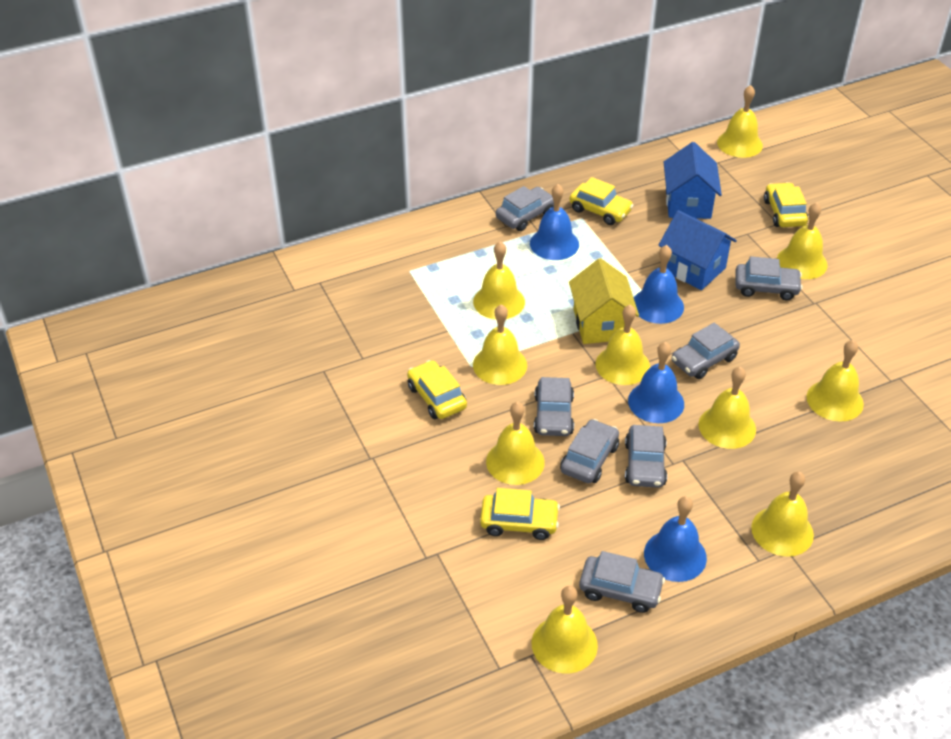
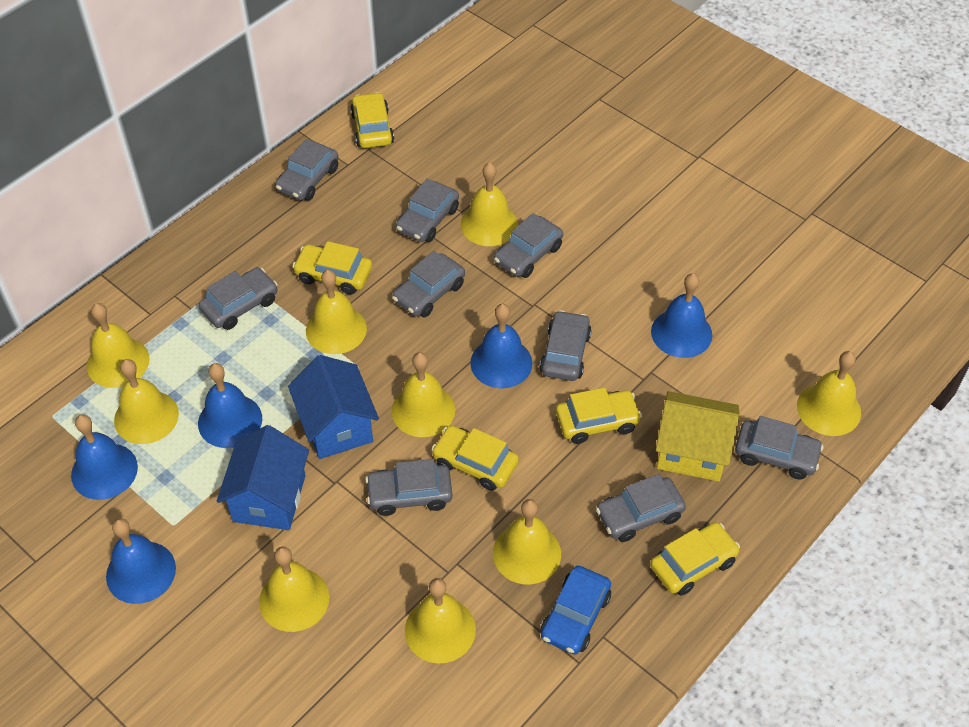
blue bell: [530,184,579,260] [628,342,684,423] [634,245,684,324] [644,496,707,582] = 4 -> [71,414,138,500] [106,518,176,604] [198,363,262,448] [470,304,533,389] [651,273,712,358] = 5
blue car: none = 0 -> [540,566,611,654] = 1
grey car: [496,186,554,231] [534,377,574,436] [560,419,619,483] [579,551,665,613] [625,425,667,488] [672,323,740,379] [735,256,803,300] = 7 -> [198,267,278,330] [275,139,338,201] [365,459,452,516] [392,251,465,317] [396,179,459,242] [494,213,563,278] [539,310,592,381] [596,474,686,542] [735,416,823,479] = 9
yellow bell: [473,241,525,320] [473,304,527,385] [486,402,545,485] [532,586,598,673] [596,305,650,385] [698,366,756,449] [717,85,763,158] [751,472,814,557] [777,202,828,279] [807,340,864,422] = 10 -> [87,303,150,388] [114,359,179,444] [259,546,329,632] [306,270,367,354] [392,352,455,437] [405,578,476,663] [461,162,518,246] [493,499,561,584] [797,351,861,436] = 9
yellow car: [407,360,467,419] [480,488,560,540] [569,177,634,225] [764,182,808,227] = 4 -> [292,241,372,295] [350,92,394,148] [432,425,519,491] [556,388,642,444] [650,522,740,596] = 5

